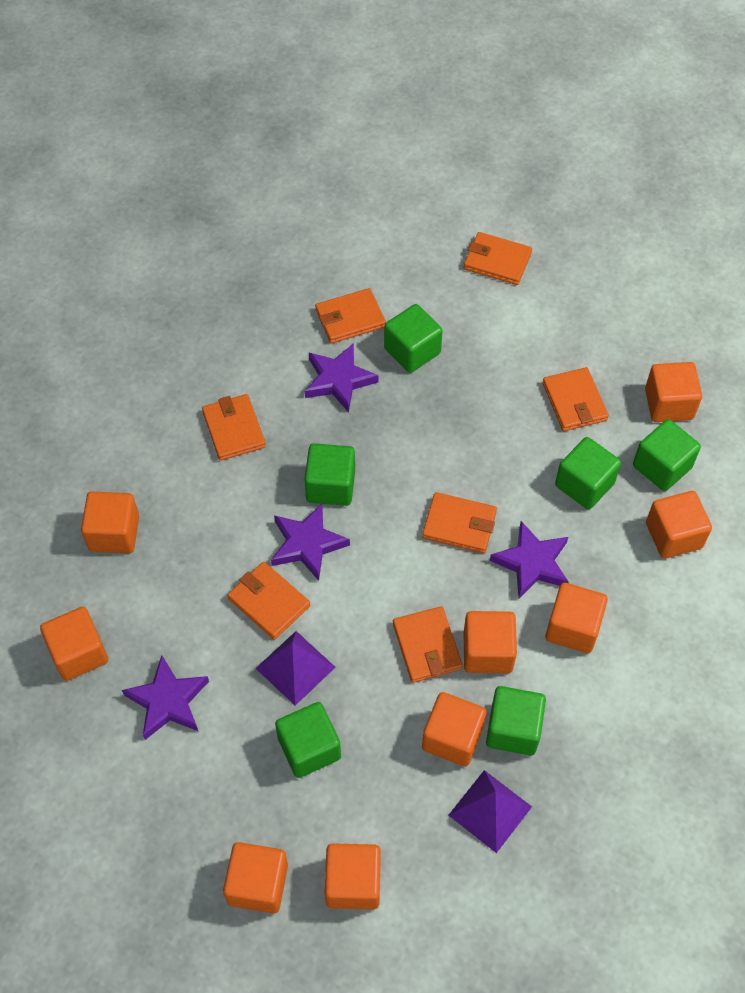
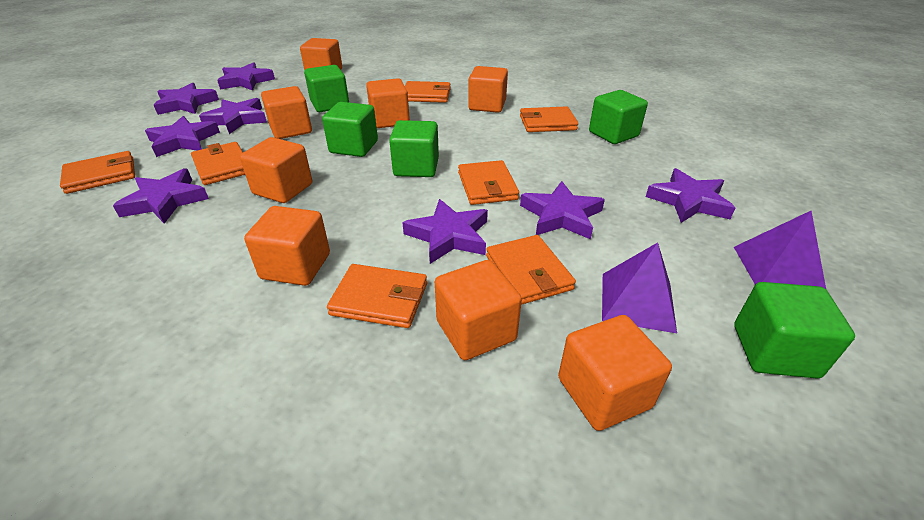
green cube: [275,702,341,778] [304,443,355,506] [384,304,443,373] [486,686,546,755] [555,437,621,509] [633,419,701,491] = 6 -> [304,65,349,112] [322,102,378,157] [389,120,439,177] [589,90,648,144] [734,282,855,379] = 5
orange cube: [40,607,108,681] [81,492,139,553] [223,842,288,914] [325,843,381,910] [422,692,486,767] [464,611,517,673] [545,583,608,653] [645,362,702,422] [646,491,712,559] = 9 -> [240,137,312,203] [244,206,330,286] [261,86,312,139] [300,38,342,71] [366,78,410,128] [435,260,522,360] [468,66,508,113] [558,315,672,431] = 8
purple star: [122,655,209,740] [271,504,350,581] [305,343,379,412] [490,521,569,598] = 4 -> [113,168,209,224] [145,116,220,157] [154,82,219,115] [199,98,267,134] [217,62,275,91] [402,199,488,264] [520,181,605,239] [646,168,735,223] = 8

